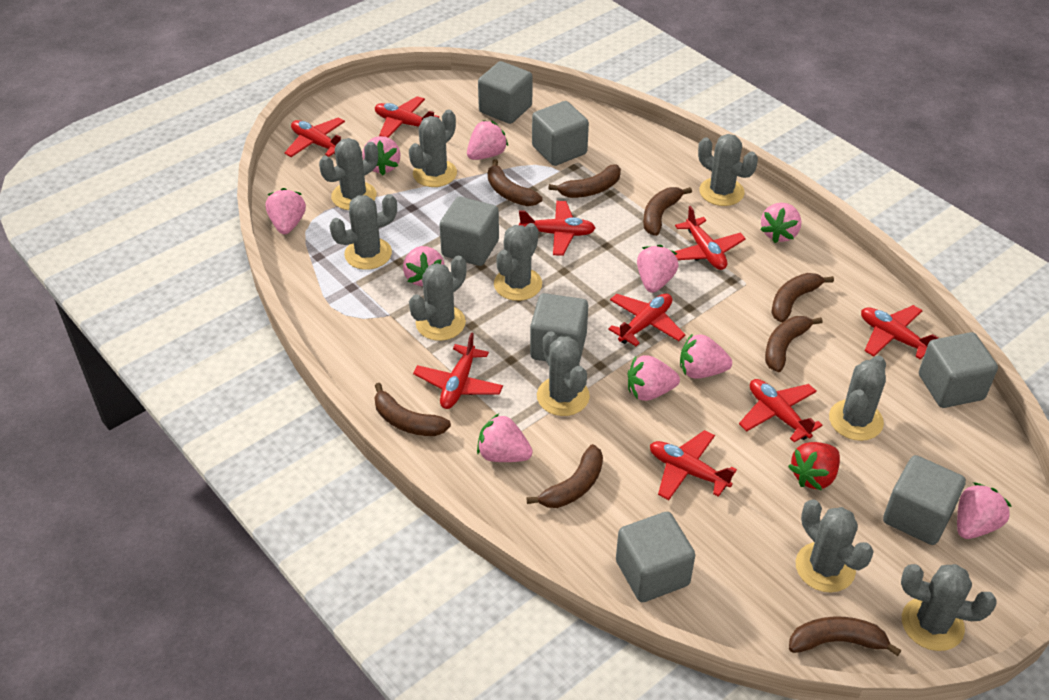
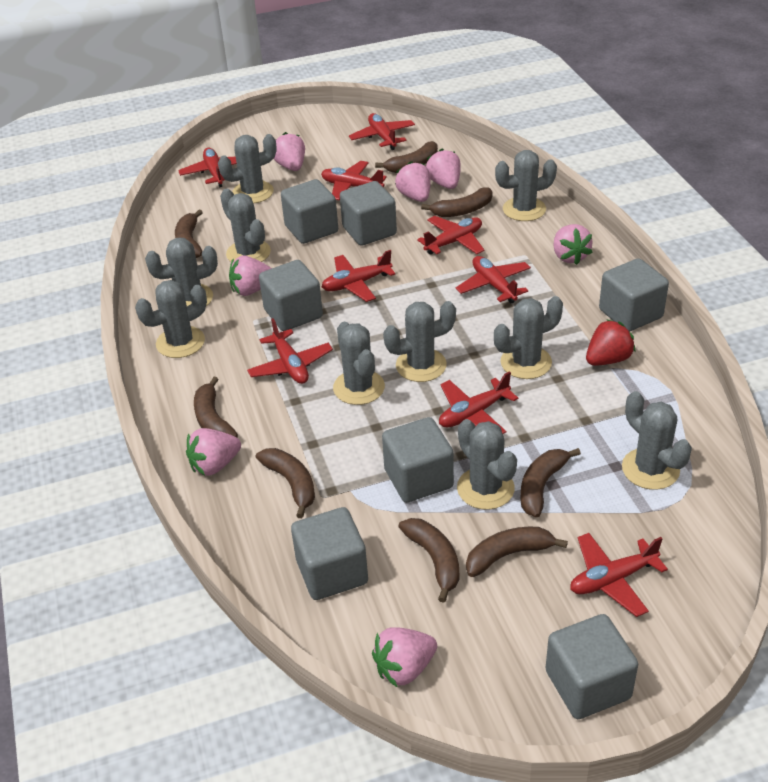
pink strawberry: [266,188,306,234] [362,136,400,175] [403,246,445,286] [467,120,508,160] [477,414,533,462] [628,355,680,401] [637,245,679,293] [680,333,732,379] [760,203,801,243] [957,482,1012,539] = 10 -> [186,428,241,476] [229,256,272,296] [274,132,305,171] [372,627,437,687] [395,161,431,202] [426,149,461,189] [553,224,593,265] = 7

